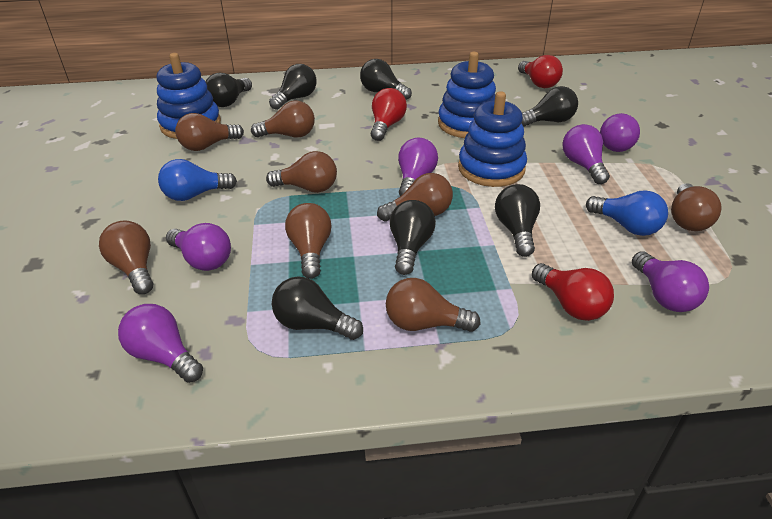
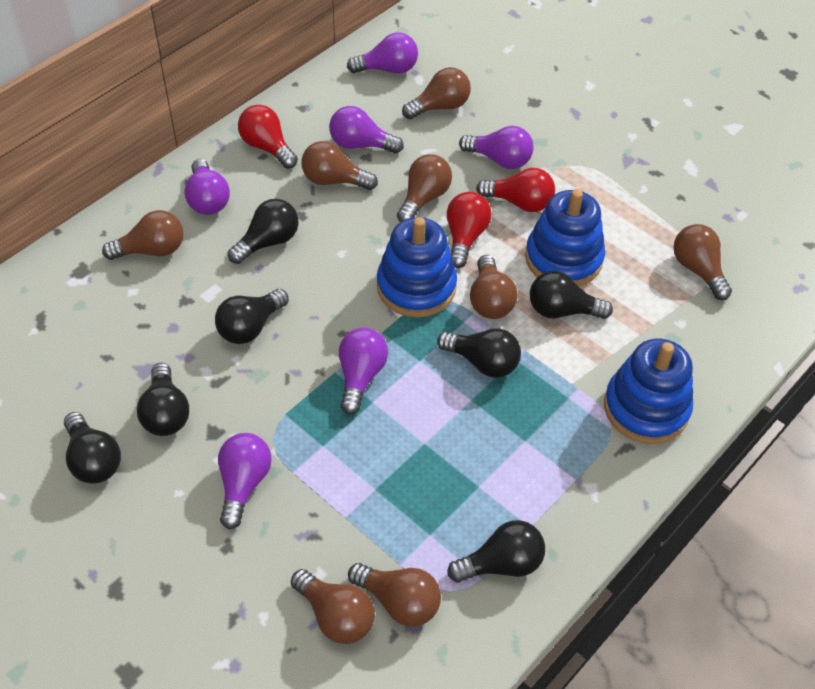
blue light bulb: [158,159,237,201] [586,190,668,236] = 2 -> none = 0

